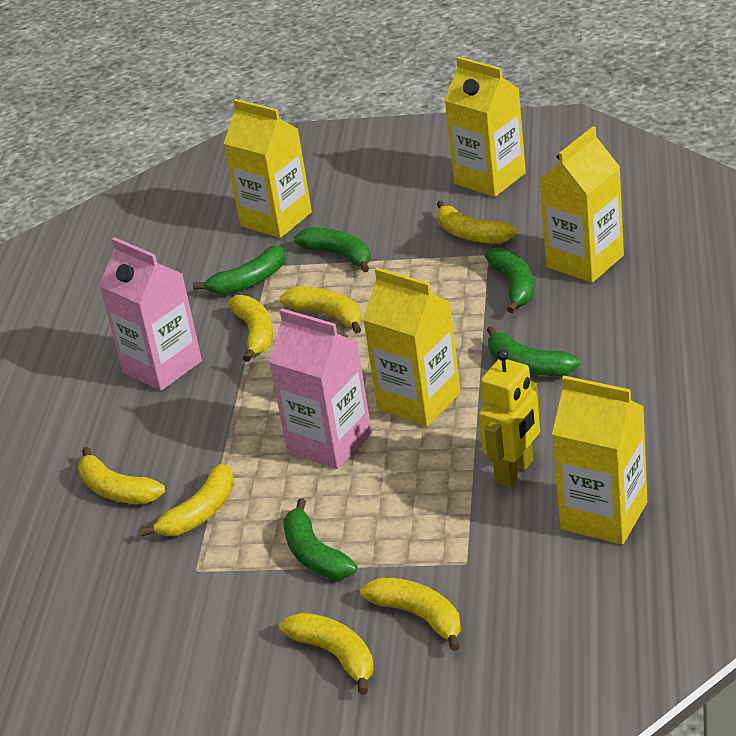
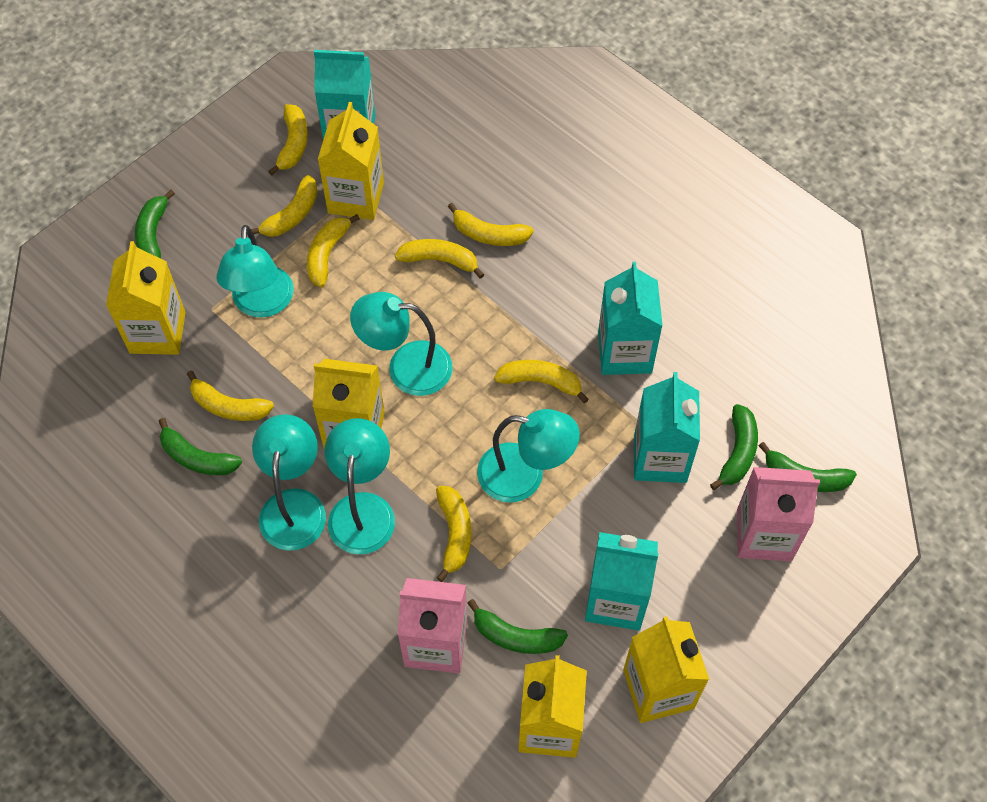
turquoise carton: none = 0 -> [314,50,376,139] [585,532,659,631] [598,262,663,375] [634,372,700,483] = 4
turquoise lamp: none = 0 -> [217,225,294,318] [252,414,326,551] [324,418,395,554] [350,292,452,396] [477,409,580,502] = 5
yellow banana: [78,447,165,504] [140,463,234,537] [228,295,273,362] [279,612,374,695] [280,286,362,334] [360,577,461,651] [436,200,517,244] = 7 -> [187,371,274,421] [251,175,318,237] [268,104,308,176] [307,214,360,287] [395,239,485,279] [436,486,472,582] [448,203,534,246] [494,360,589,404] = 8
yellow robot: [478,349,540,487] = 1 -> none = 0

